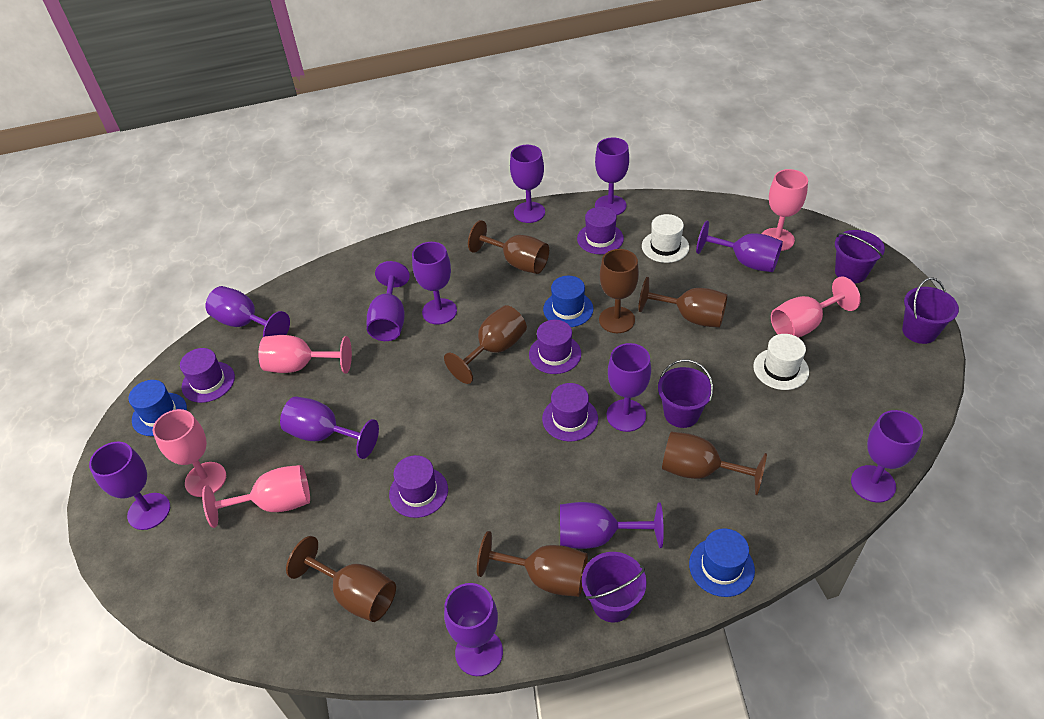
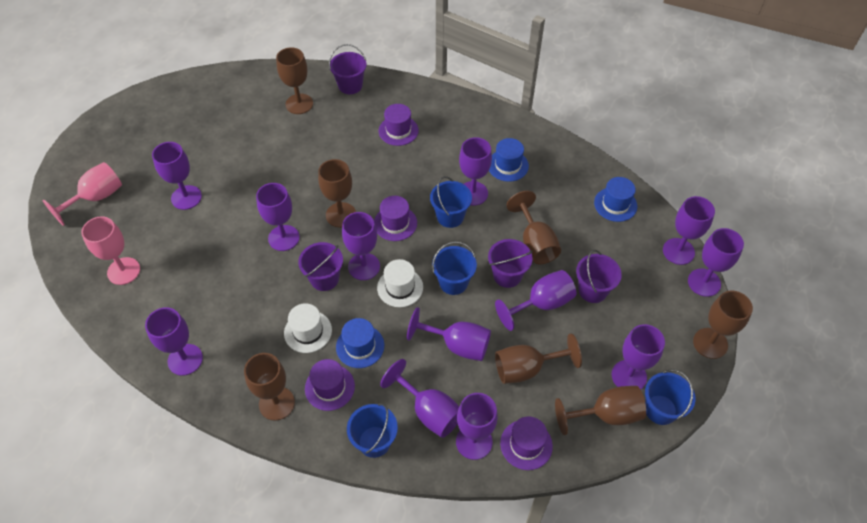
blue bucket: none = 0 -> [347,403,398,458] [430,176,472,228] [432,241,477,295] [645,369,695,425] = 4
pink goblet: [153,409,226,497] [202,465,310,528] [258,335,352,374] [762,169,808,251] [771,277,861,338] = 5 -> [43,162,122,226] [81,216,140,285] = 2
purple hat: [180,348,235,403] [389,455,448,518] [529,320,581,374] [542,383,598,441] [577,207,624,254] = 5 -> [305,359,355,411] [374,196,417,241] [379,104,419,146] [500,416,553,470] = 4

